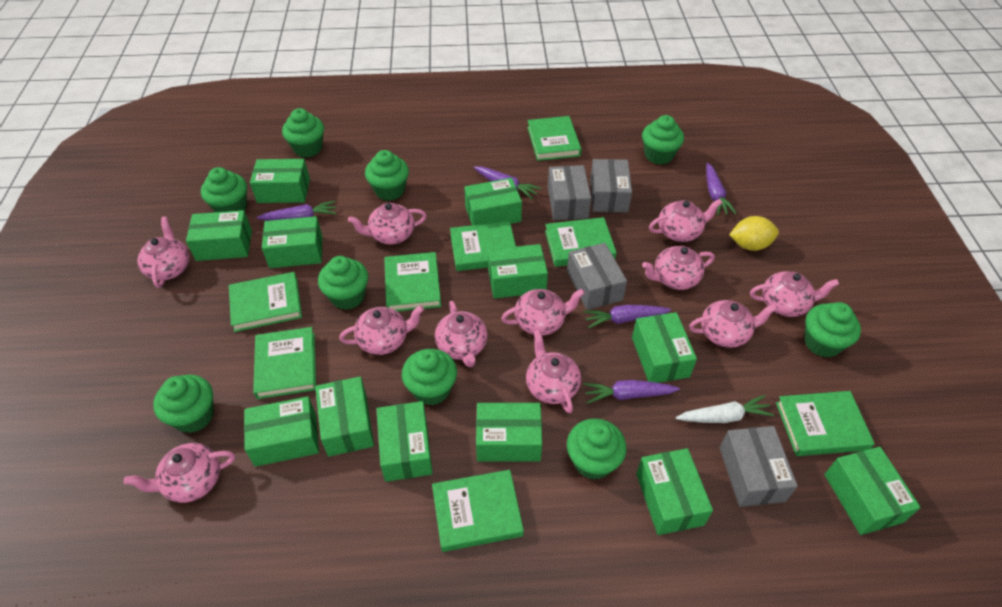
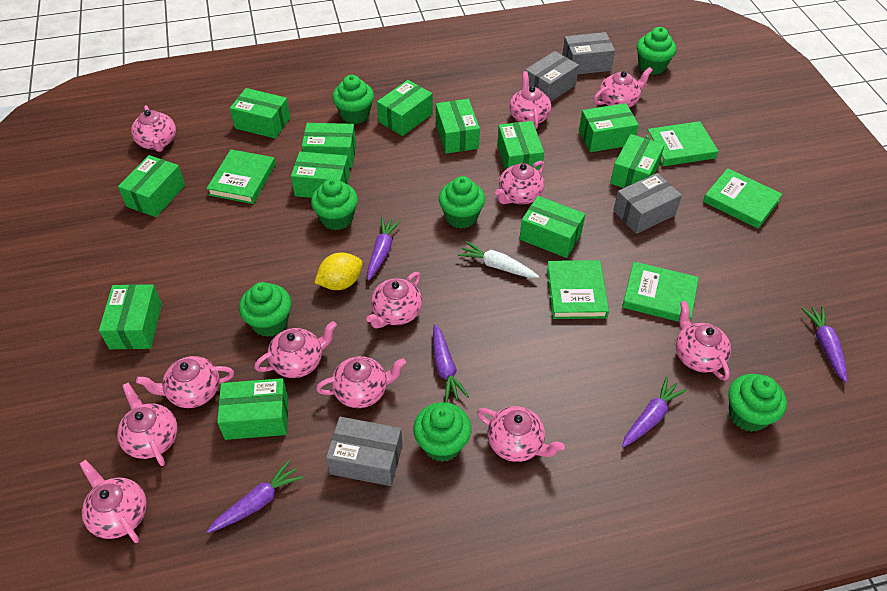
green book: [229,272,302,332] [253,327,316,399] [384,252,441,311] [432,470,524,552] [450,221,516,271] [527,116,581,161] [545,217,617,267] [776,391,875,456] = 8 -> [206,149,276,204] [547,260,609,319] [622,262,699,322] [646,121,718,166] [703,168,782,229] = 5
green cupcake: [153,375,214,433] [201,167,247,212] [282,108,324,158] [318,256,368,310] [365,150,409,201] [402,349,457,405] [567,418,627,480] [642,115,684,165] [804,302,861,358] = 9 -> [239,282,291,337] [311,178,358,230] [332,75,374,124] [413,402,471,462] [439,176,485,228] [637,27,676,75] [728,374,787,432] = 7
pink teapot: [124,443,235,503] [137,217,190,288] [339,305,424,355] [348,203,427,244] [435,301,487,367] [501,289,585,336] [526,330,581,413] [642,246,715,290] [649,199,722,242] [689,300,777,348] [750,271,839,317] = 11 -> [80,460,147,543] [117,382,178,466] [131,105,176,152] [136,356,234,408] [254,321,337,378] [316,356,406,408] [366,272,422,328] [477,406,565,462] [495,161,545,204] [509,71,551,129] [594,67,653,108] [676,301,731,381] = 12

